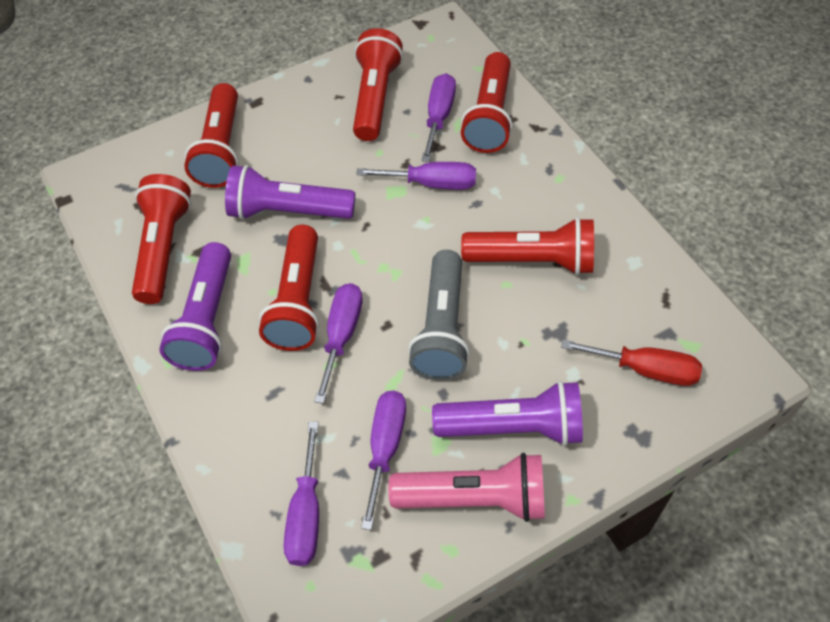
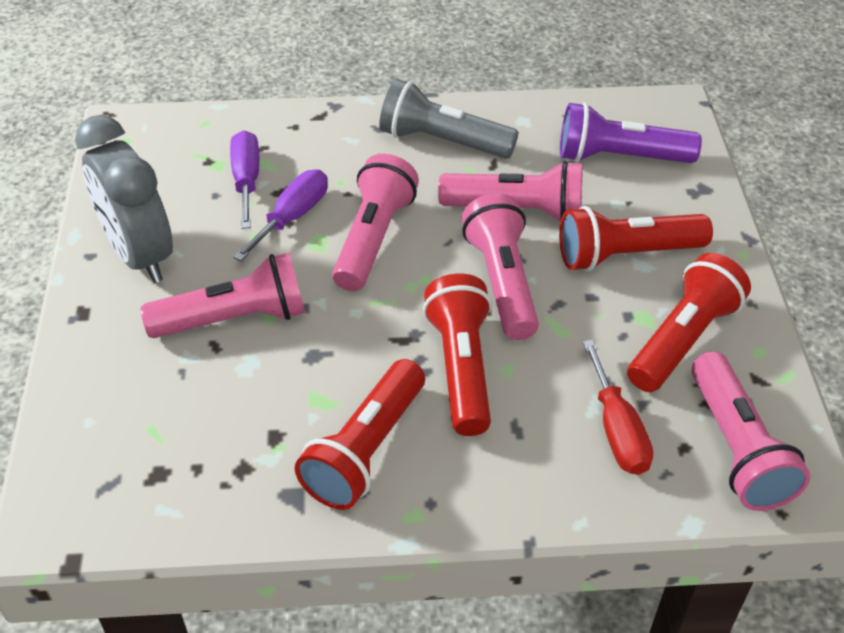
grey clock: none = 0 -> [75,115,173,283] = 1
pink flashlight: [389,453,545,522] = 1 -> [141,253,305,338] [332,154,419,291] [438,161,582,221] [462,193,539,340] [691,351,810,511] = 5
purple flashlight: [159,242,231,371] [225,165,355,220] [432,381,583,446] = 3 -> [560,102,702,163] = 1
purple screwdriver: [284,421,319,566] [314,283,363,404] [356,162,476,190] [361,390,406,530] [421,73,456,162] = 5 -> [230,130,259,229] [233,169,327,261] = 2
red flashlight: [132,174,191,304] [184,83,239,188] [259,225,319,351] [353,28,403,141] [460,52,513,153] [461,217,594,275] = 6 -> [295,359,425,510] [423,274,492,436] [559,206,713,271] [627,253,751,392] = 4

